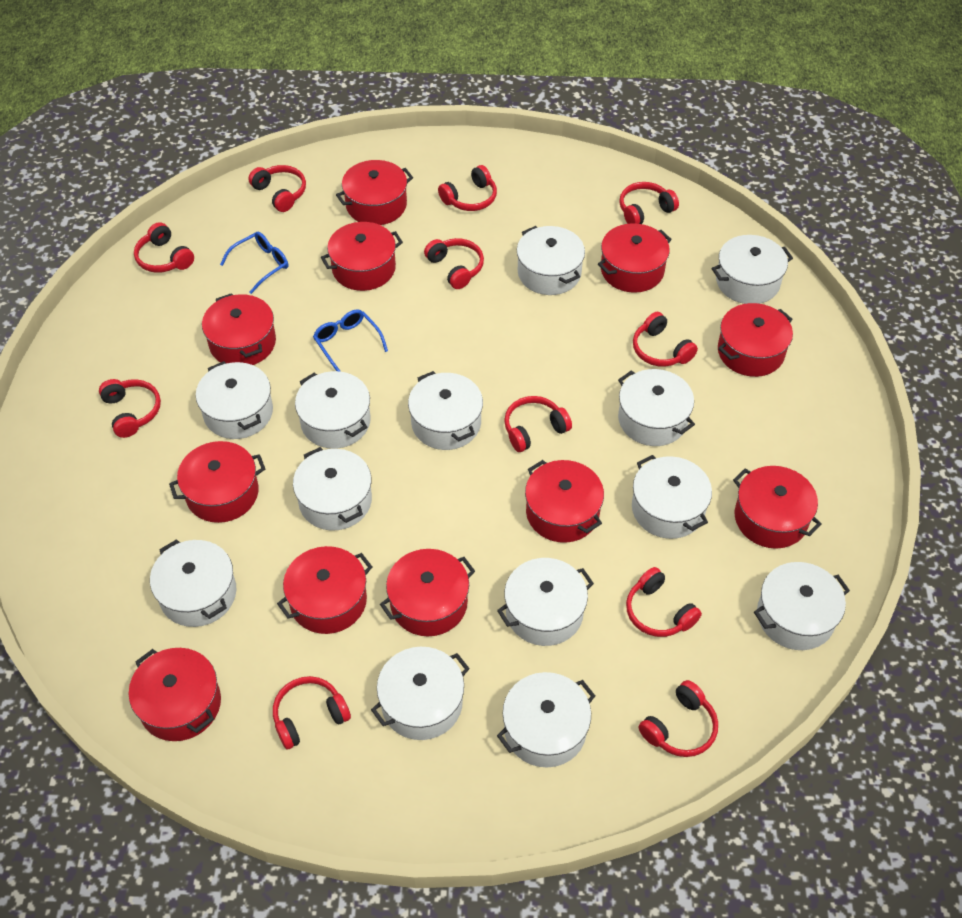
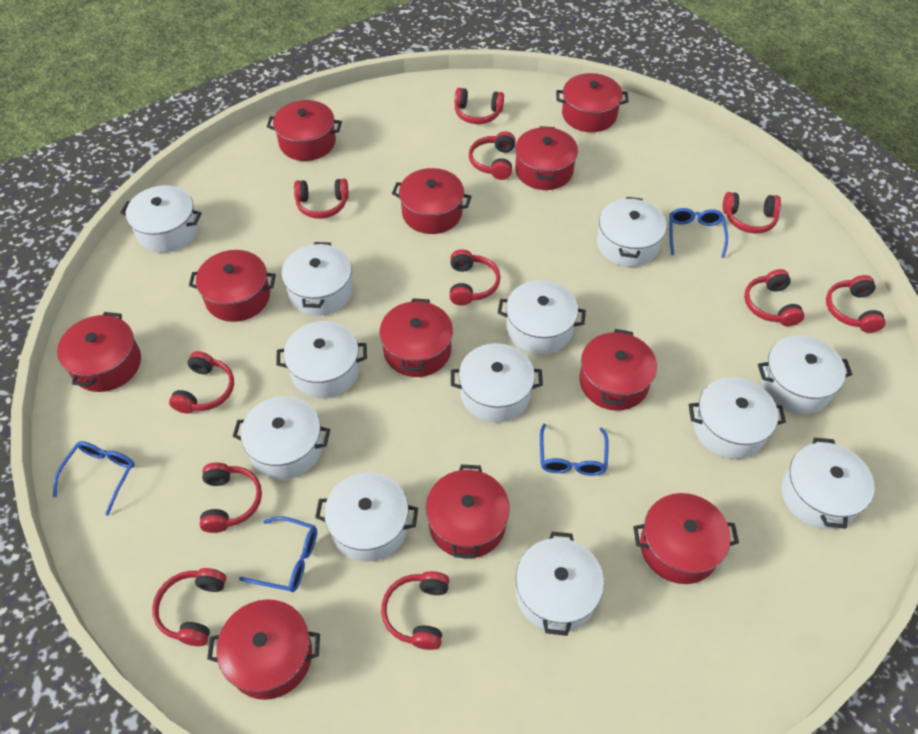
blue glasses: [220,232,288,294] [313,309,388,372] = 2 -> [53,441,135,515] [239,516,317,592] [540,424,609,476] [669,208,728,258] = 4
white pot: [150,539,237,627] [196,361,273,439] [293,447,372,531] [295,371,371,449] [371,647,470,740] [408,371,483,450] [497,558,594,646] [497,672,595,767] [517,226,585,295] [618,369,695,446] [632,455,712,539] [712,235,793,304] [754,562,850,650] = 13 -> [120,185,202,253] [232,396,330,479] [276,321,367,398] [282,242,353,316] [315,473,418,562] [451,343,543,423] [498,280,586,355] [516,532,604,636] [597,197,667,267] [689,377,786,459] [758,335,853,414] [781,438,875,529] = 12

